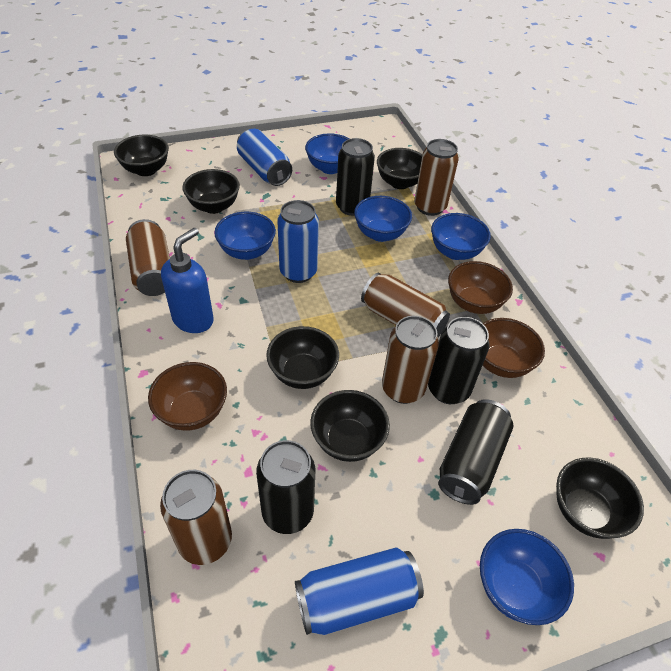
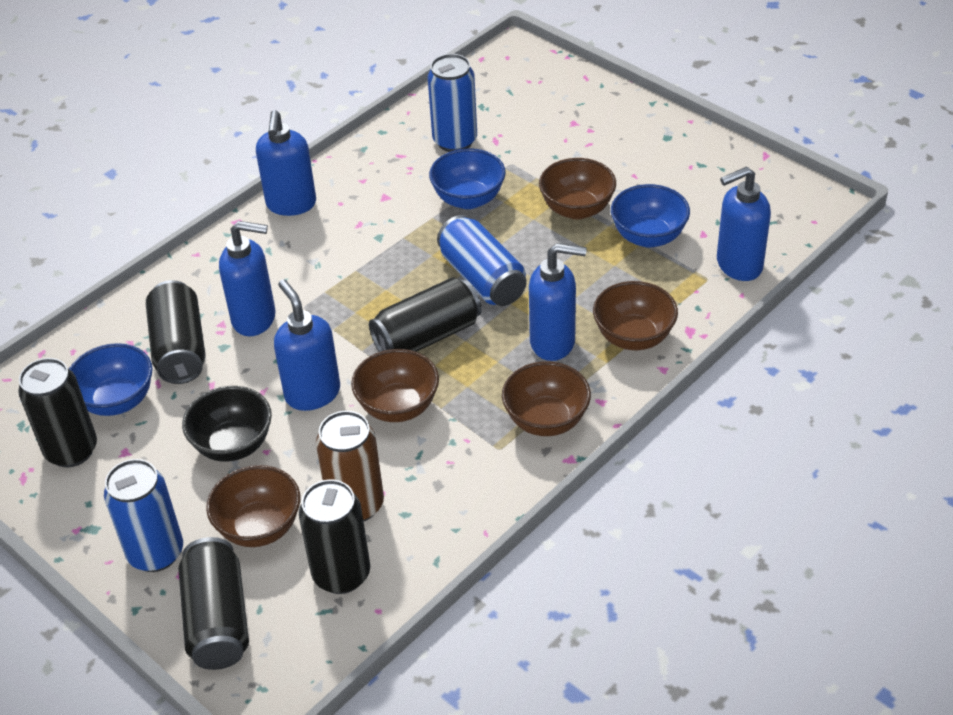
black bowl: [114,135,169,176] [182,169,240,214] [266,326,339,389] [310,390,390,462] [377,148,423,189] [556,458,644,539] = 6 -> [182,386,272,462] = 1
black can: [256,440,315,534] [336,138,375,216] [428,317,489,404] [438,399,513,505] = 4 -> [18,358,97,467] [146,280,206,384] [179,537,249,670] [299,479,370,594] [369,277,482,352] = 5
blue bowl: [214,212,276,260] [305,133,349,174] [354,196,412,242] [431,213,491,260] [480,529,574,625] = 5 -> [69,343,153,416] [429,148,506,209] [611,184,690,248] = 3
blue soap dispenser: [161,228,214,333] = 1 -> [219,221,276,336] [256,110,316,216] [274,279,340,411] [529,243,587,361] [717,167,771,281] = 5
brown bowl: [148,362,227,431] [448,261,513,314] [483,318,545,378] = 3 -> [206,465,300,547] [351,349,439,422] [502,361,591,436] [539,158,616,219] [593,281,678,350] = 5
brown can: [126,219,170,296] [160,470,232,565] [361,273,450,337] [382,316,439,404] [414,139,459,216] = 5 -> [316,411,384,521] = 1

